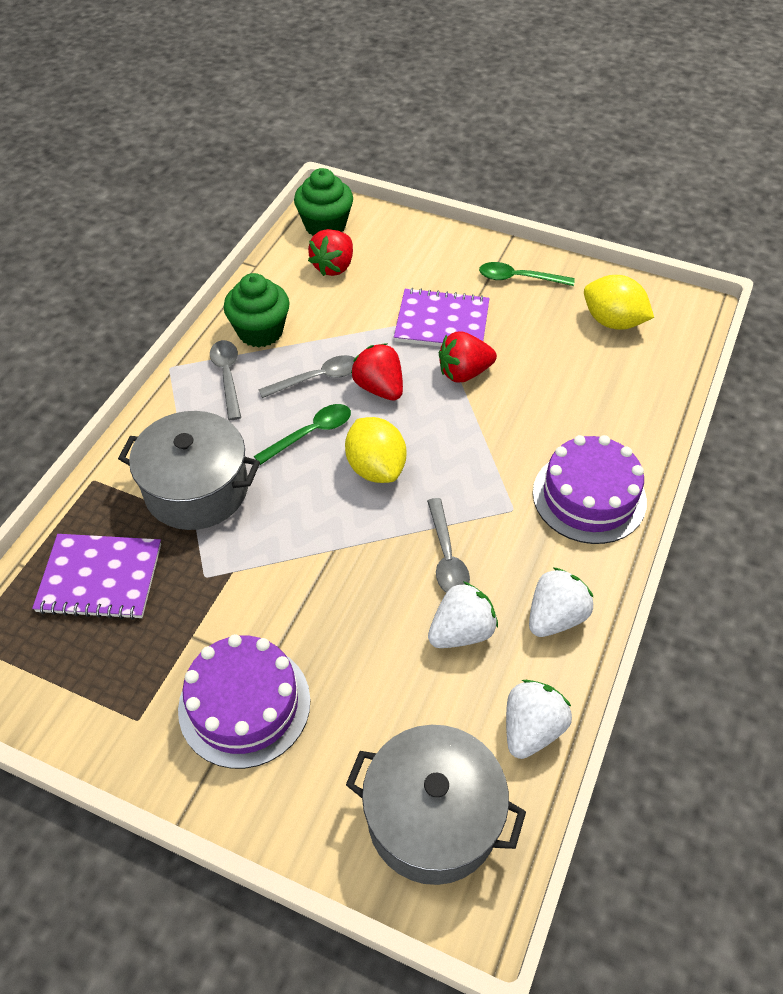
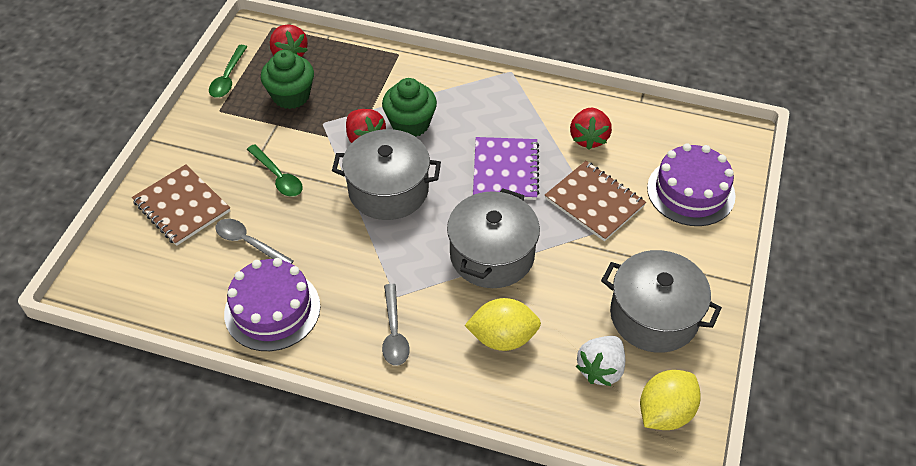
brown notebook: none = 0 -> [132,164,230,246] [545,161,646,241] = 2
grey pot: [118,411,260,530] [346,725,526,885] = 2 -> [332,129,441,220] [447,188,540,288] [601,250,722,353] = 3
grey spoon: [210,340,241,420] [258,355,355,398] [427,498,470,593] = 3 -> [215,219,294,264] [382,284,410,366] = 2
purple notebook: [32,534,161,620] [394,288,490,347] = 2 -> [473,137,539,200] = 1
white strawberry: [428,581,498,648] [506,680,572,759] [529,567,593,637] = 3 -> [576,336,625,386] = 1

